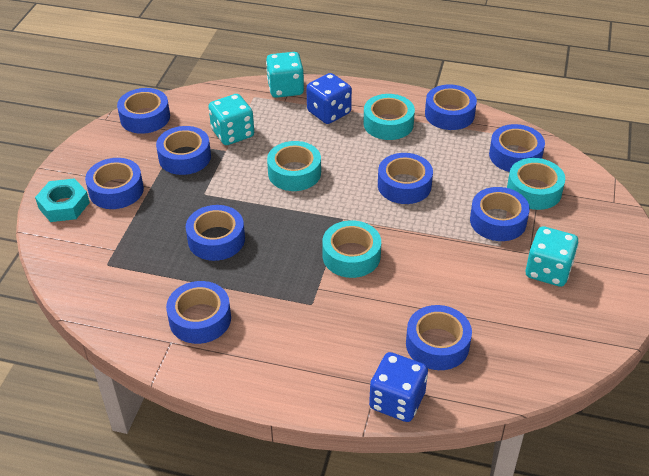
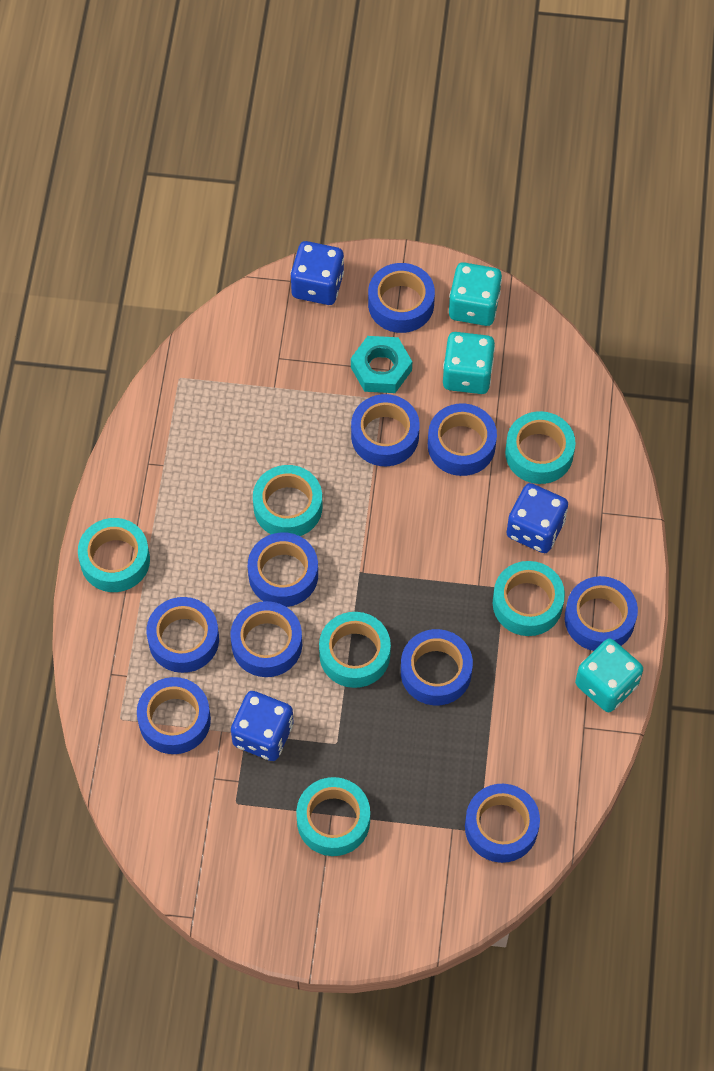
blue dice: [306,73,352,124] [369,352,428,422] = 2 -> [231,691,294,761] [290,241,344,305] [507,483,568,553] = 3
turquoise tape: [267,141,321,191] [322,220,381,278] [363,94,415,140] [507,158,565,210] = 4 -> [78,518,150,592] [253,465,322,536] [296,777,370,856] [319,612,391,688] [493,561,565,636] [505,411,576,484] = 6

